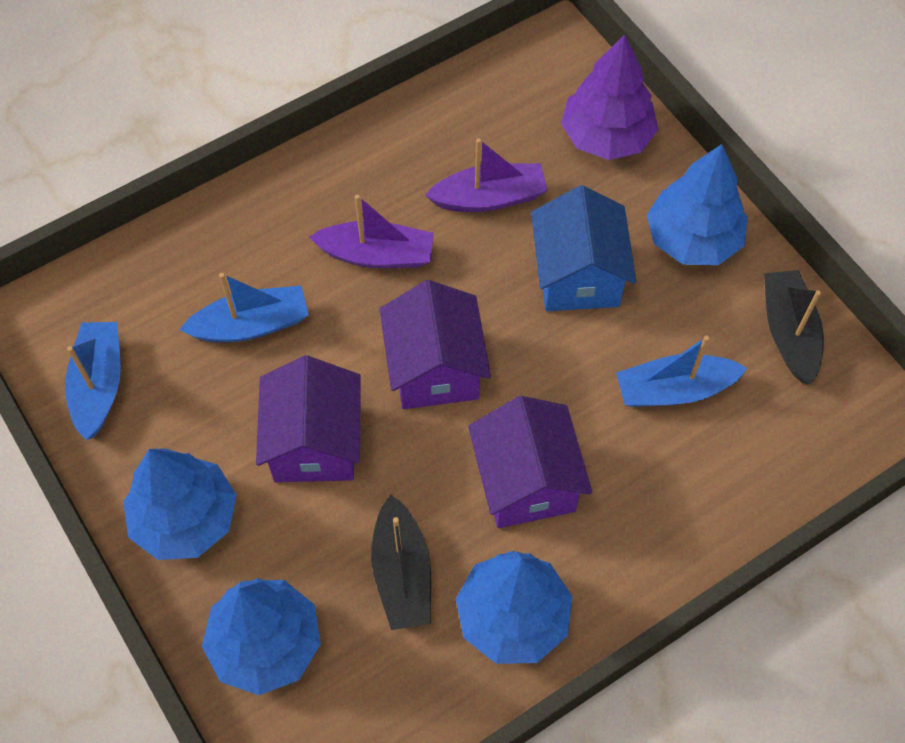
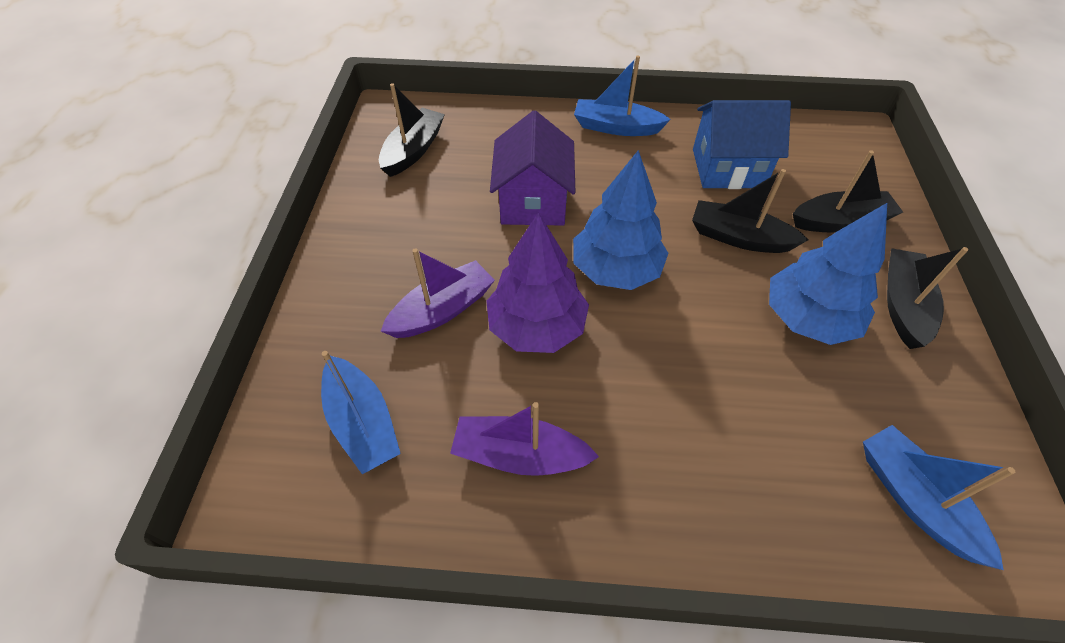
black boat: [371,494,431,630] [764,270,824,384] = 2 -> [379,83,445,177] [692,169,808,253] [793,150,903,232] [887,247,968,349] = 4
blue tree: [123,448,236,560] [202,578,321,695] [456,551,572,664] [647,144,748,265] = 4 -> [573,150,668,290] [769,203,887,345] = 2
purple house: [256,356,361,482] [380,280,491,409] [468,396,592,528] = 3 -> [490,110,576,226] = 1

